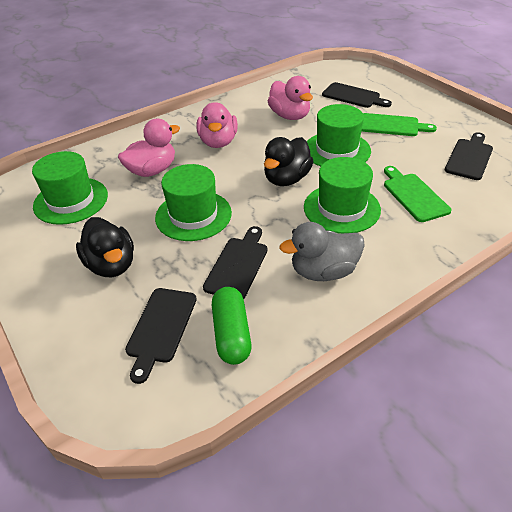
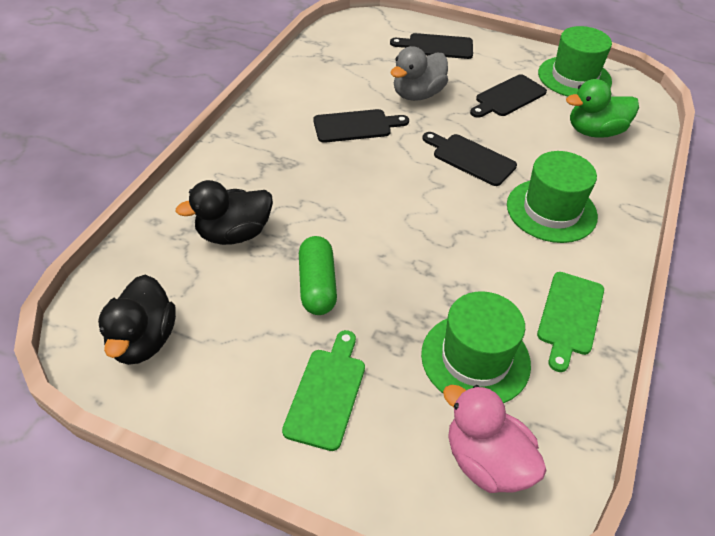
green duck: none = 0 -> [566,79,639,138] = 1
green hat: [32,151,108,225] [155,164,232,241] [304,157,381,234] [307,104,371,167] = 4 -> [421,291,531,403] [507,151,598,243] [538,26,612,96] = 3
pink duck: [118,119,180,177] [197,102,238,148] [268,76,313,120] = 3 -> [443,385,547,493] = 1

